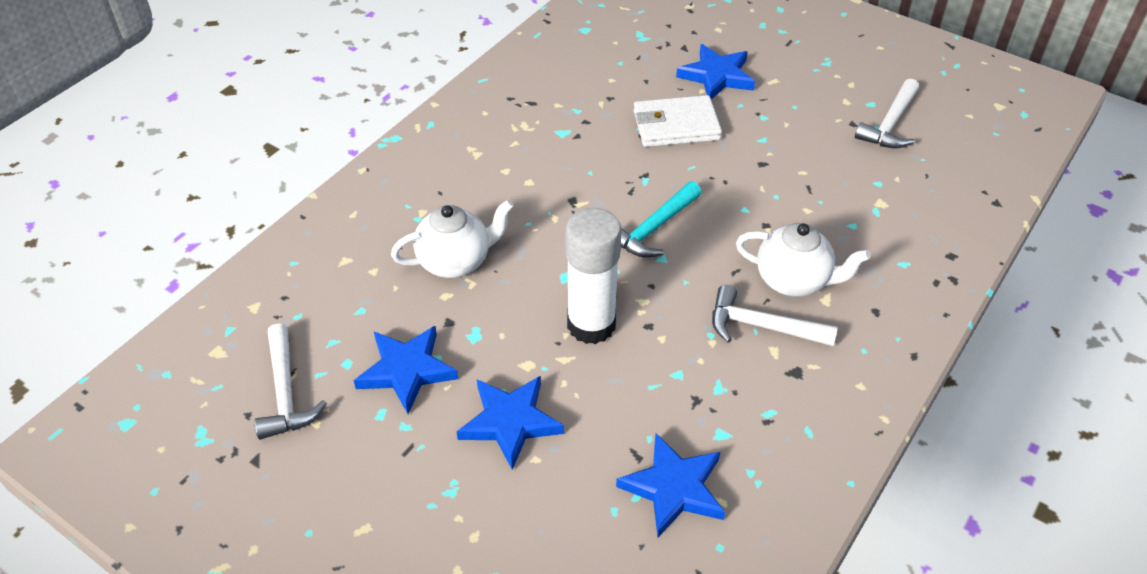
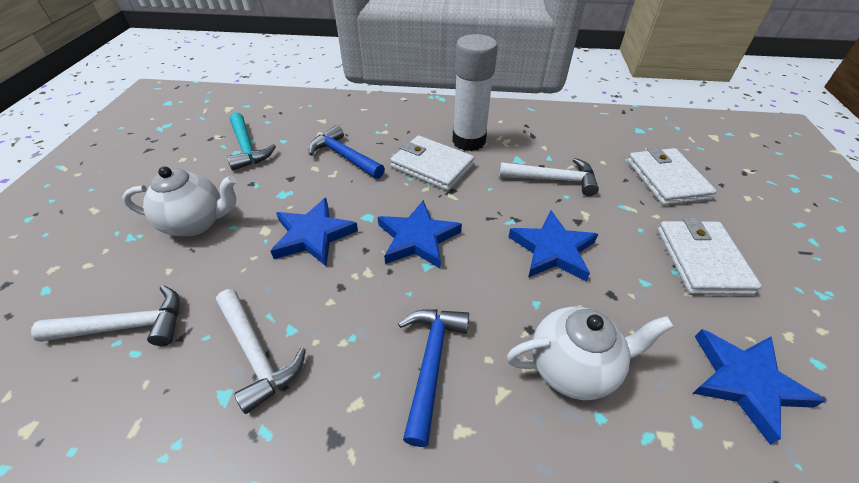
blue hammer: none = 0 -> [309,125,385,179] [398,309,469,447] = 2
white wallet: [634,95,722,147] = 1 -> [390,135,474,191] [627,147,717,205] [657,218,762,295] = 3

